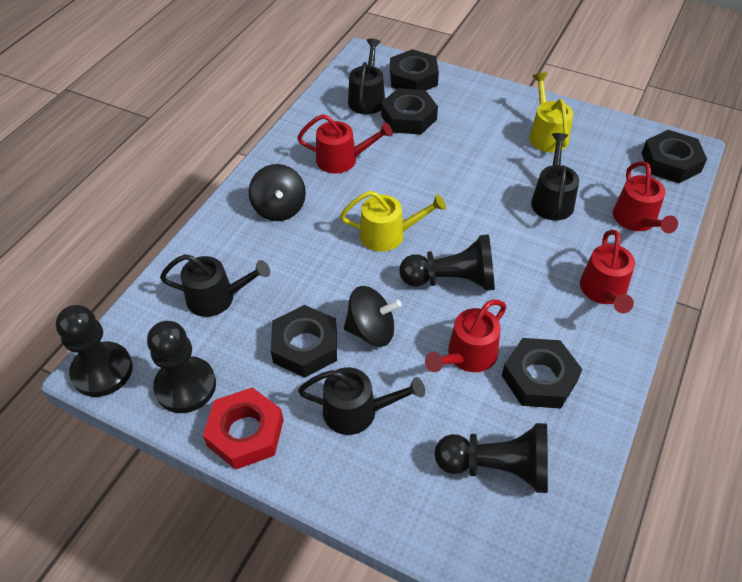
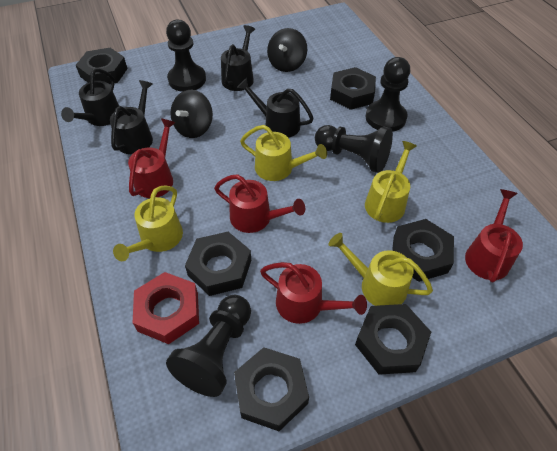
black nut: [271,305,337,378] [381,88,438,135] [390,49,439,90] [502,338,582,409] [641,130,707,183] = 5 -> [76,48,128,84] [185,232,251,296] [234,347,309,431] [330,67,376,110] [355,304,431,375] [392,219,454,282] = 6
yellow watering can: [340,191,446,252] [529,72,573,152] = 2 -> [113,186,183,261] [240,125,327,181] [329,233,433,306] [365,141,417,223] = 4

